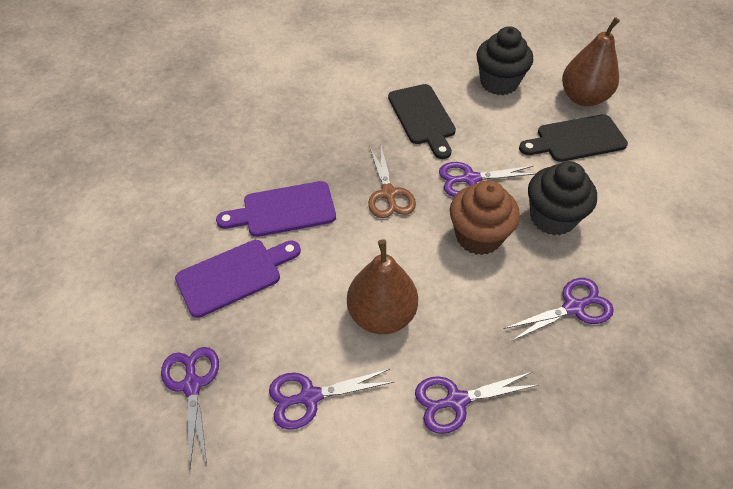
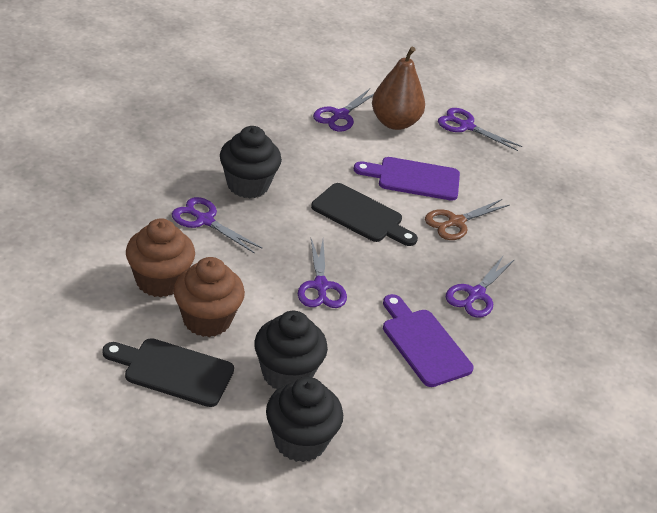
black cupcake: [476,26,533,95] [528,161,597,235] = 2 -> [220,126,282,198] [254,311,328,389] [266,377,343,462] = 3
brown cupcake: [450,180,520,255] = 1 -> [126,218,195,297] [173,257,245,337] = 2
brown pear: [347,239,418,334] [562,17,620,106] = 2 -> [372,47,425,130] = 1

